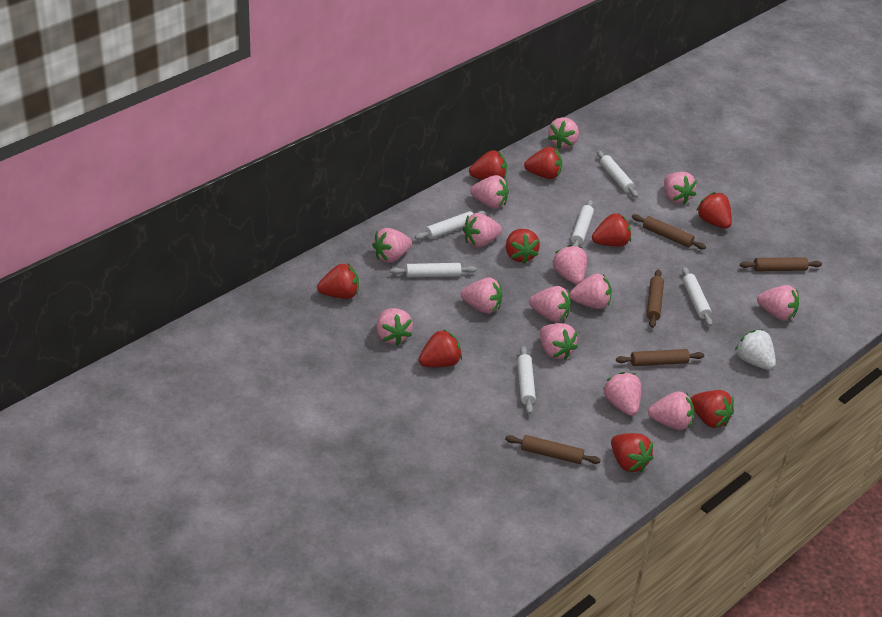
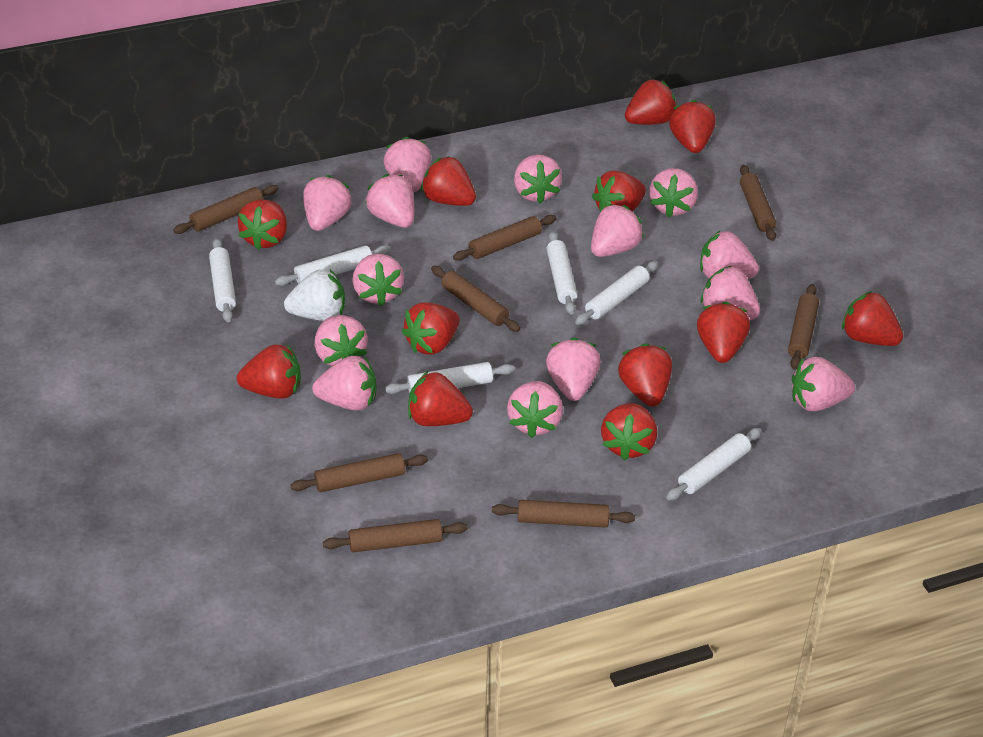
brown rolling pin: [505,435,601,464] [616,349,704,366] [632,214,706,249] [647,269,664,328] [740,258,822,271] = 5 -> [173,185,279,234] [290,453,428,492] [323,519,468,552] [431,266,520,332] [453,215,557,261] [492,500,635,528] [740,165,776,241] [788,284,819,370] = 8
red strawberry: [317,263,359,299] [419,329,462,367] [469,150,507,180] [506,229,540,264] [524,147,562,179] [592,213,631,247] [611,433,654,472] [691,390,734,428] [696,192,732,229] = 9 -> [237,344,301,399] [238,200,287,250] [401,302,460,355] [408,371,473,426] [421,156,476,206] [592,170,646,212] [601,403,657,461] [618,343,672,407] [625,79,676,125] [669,99,716,153] [697,301,750,363] [842,291,903,346] = 12

